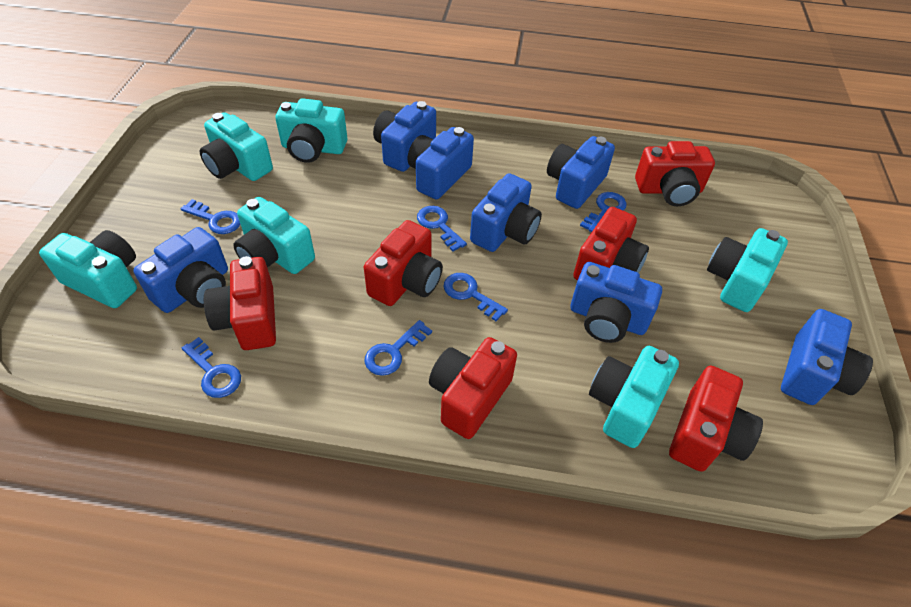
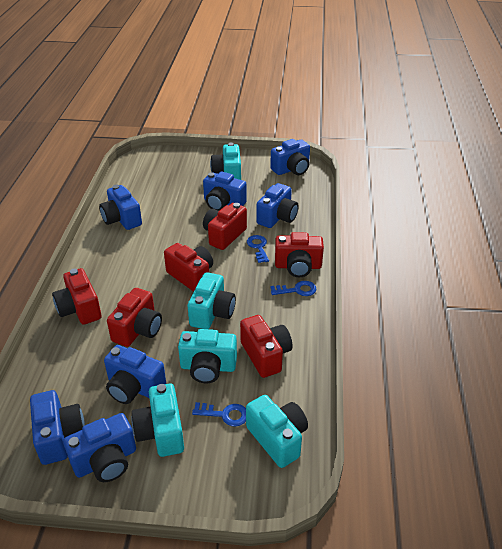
blue key: [181,199,240,234] [182,337,241,398] [364,320,432,376] [417,206,467,251] [443,273,508,321] [580,192,627,232] = 6 -> [192,402,246,426] [247,235,269,263] [270,281,317,296] = 3
turquoise camera: [39,230,137,308] [200,112,273,181] [233,197,315,274] [275,98,347,163] [589,346,679,448] [707,228,788,312] = 6 -> [131,383,184,457] [178,329,237,383] [188,272,236,329] [210,143,241,180] [246,395,308,468] = 5

